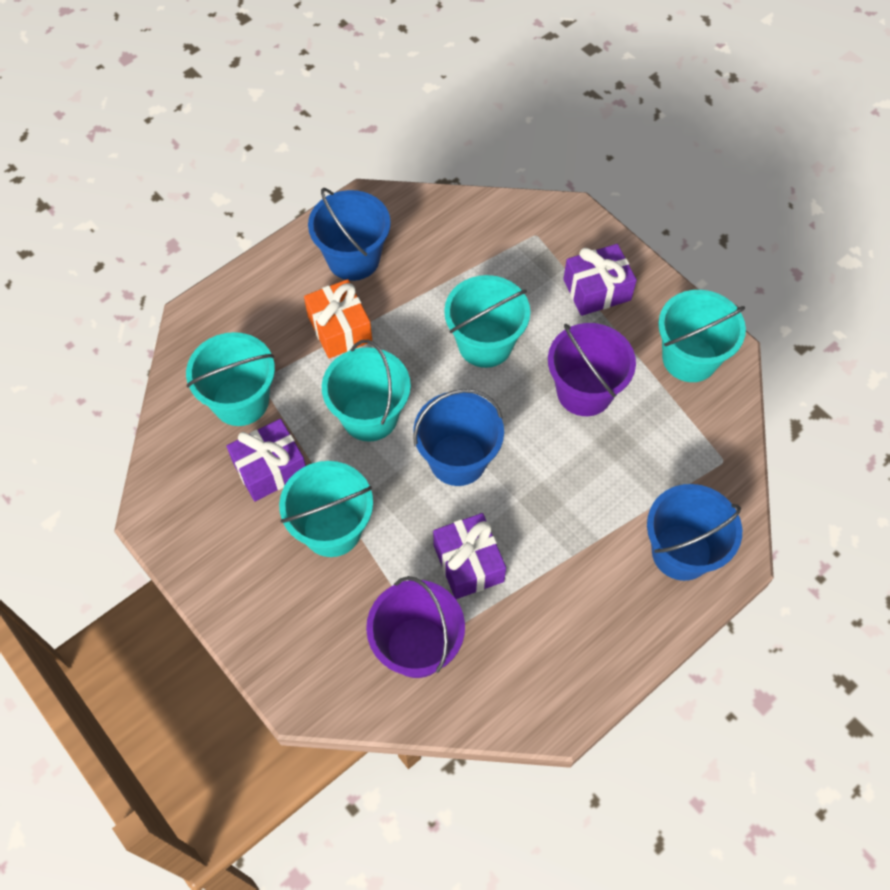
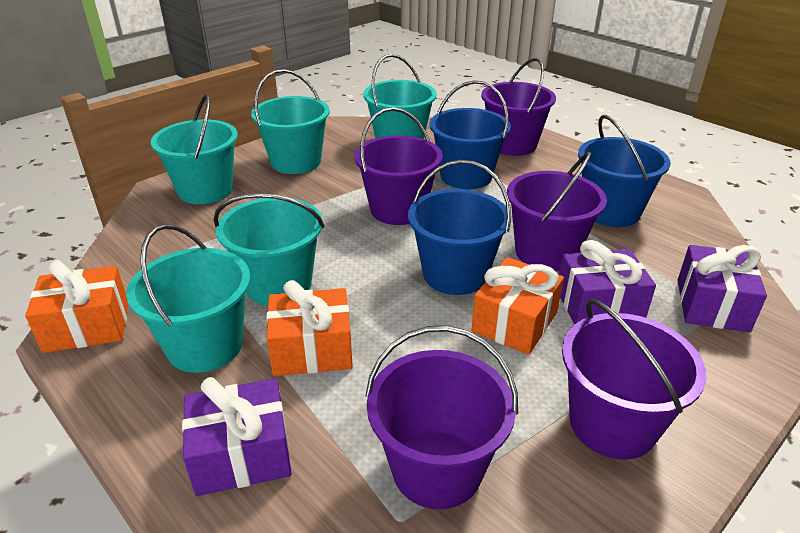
orange gift: [304,279,372,358] = 1 -> [25,260,128,353] [266,280,353,376] [471,257,564,355] = 3
purple bucket: [366,576,465,678] [548,323,636,416] = 2 -> [354,107,443,225] [365,325,518,509] [481,58,556,156] [507,152,607,271] [562,299,707,460] = 5

